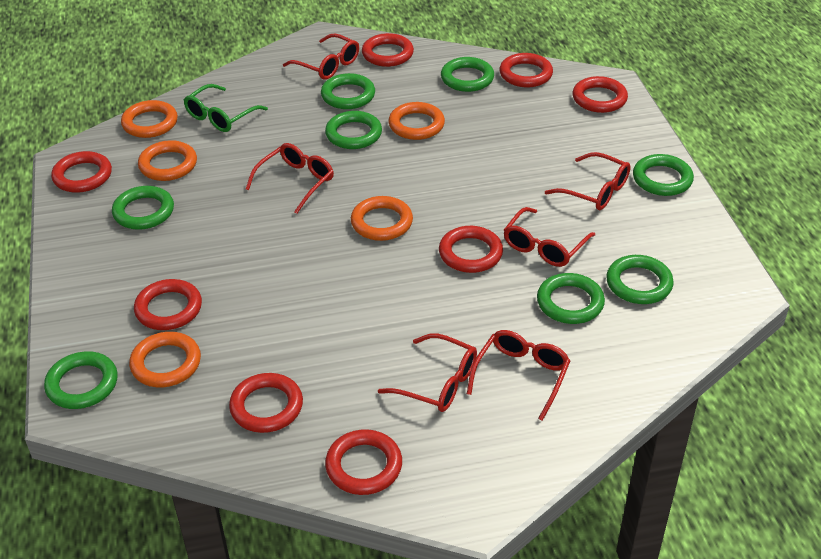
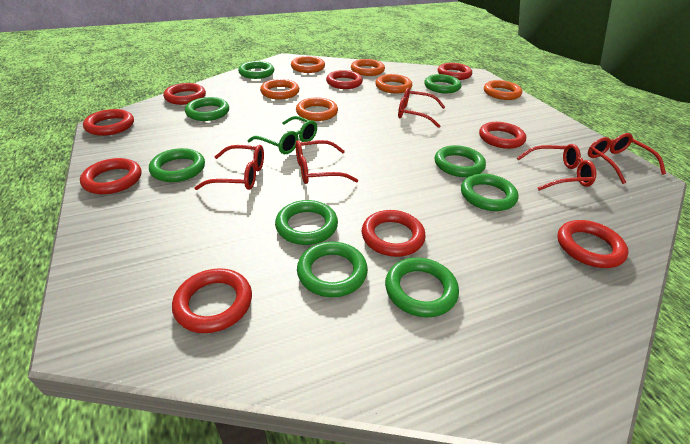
green ring: [44,351,118,409] [112,186,174,230] [321,73,375,109] [325,111,382,149] [441,57,494,92] [537,273,605,324] [606,255,674,304] [633,154,694,196] = 8 -> [149,148,205,182] [185,97,229,121] [238,61,274,79] [275,200,338,245] [297,242,368,297] [385,257,459,317] [424,74,461,93] [435,145,486,177] [461,174,518,211] = 9
orange ring: [121,100,178,138] [129,332,201,387] [138,140,197,181] [351,196,413,241] [389,102,445,140] = 5 -> [260,79,299,99] [291,56,325,73] [296,97,338,121] [351,59,385,76] [375,74,412,93] [484,80,522,100] = 6
red glasses: [246,143,334,214] [283,34,359,80] [378,333,477,412] [467,330,570,421] [504,207,595,267] [545,152,631,210] = 6 -> [194,145,264,190] [296,140,358,184] [398,88,445,128] [517,144,597,191] [588,133,666,184] = 5
red ring: [51,151,112,193] [134,279,202,330] [229,373,303,433] [325,429,402,495] [362,33,414,67] [439,226,503,273] [500,53,553,87] [573,76,628,113] = 8 -> [80,158,142,194] [83,109,134,136] [163,83,206,105] [172,268,252,333] [326,70,363,89] [362,210,426,257] [438,63,472,80] [479,122,526,149] [557,220,629,268] = 9

